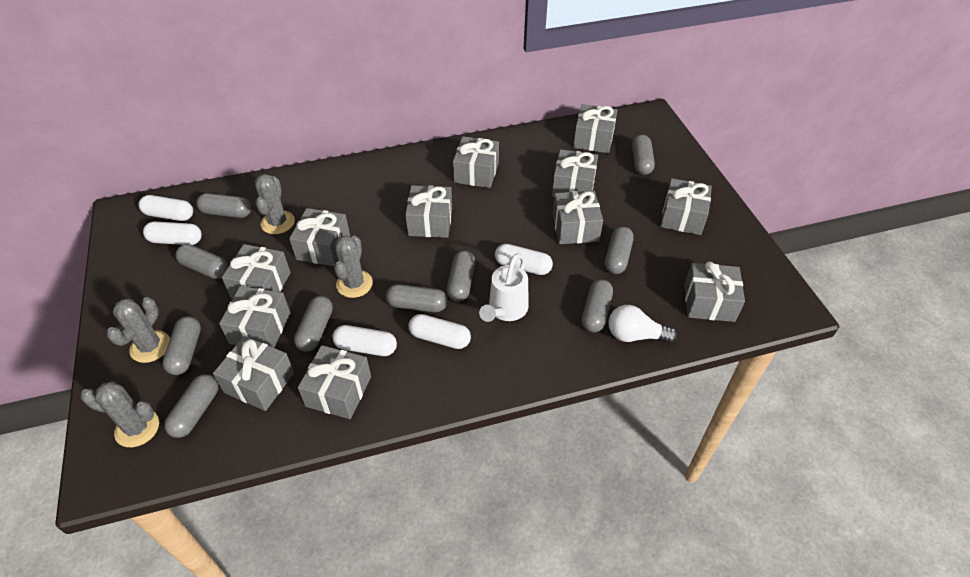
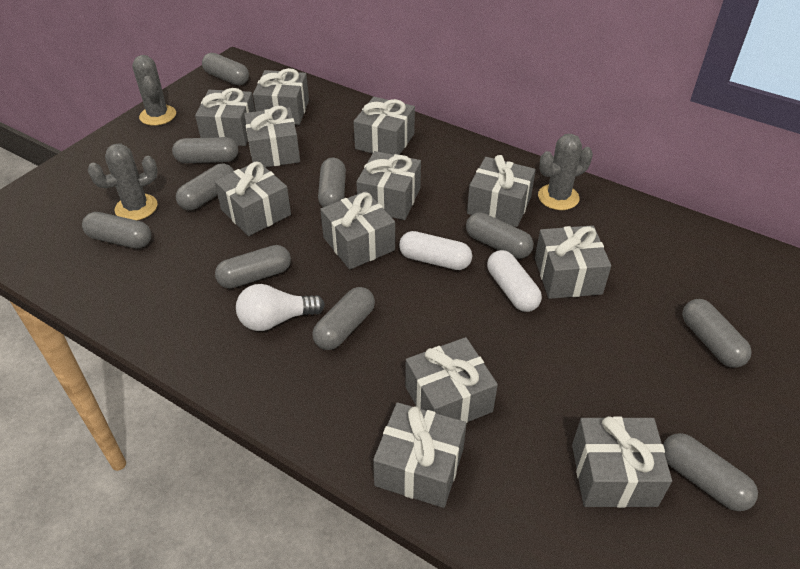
grey cactus: [81,382,159,447] [106,297,170,363] [255,174,295,234] [334,235,373,298] = 4 -> [88,144,158,220] [132,55,176,126] [538,134,593,210] = 3
white capsule: [139,195,193,221] [143,221,202,245] [332,325,397,356] [409,314,471,349] [495,244,553,275] = 5 -> [399,231,472,270] [487,250,542,312] = 2
white watering can: [479,254,529,322] = 1 -> none = 0

